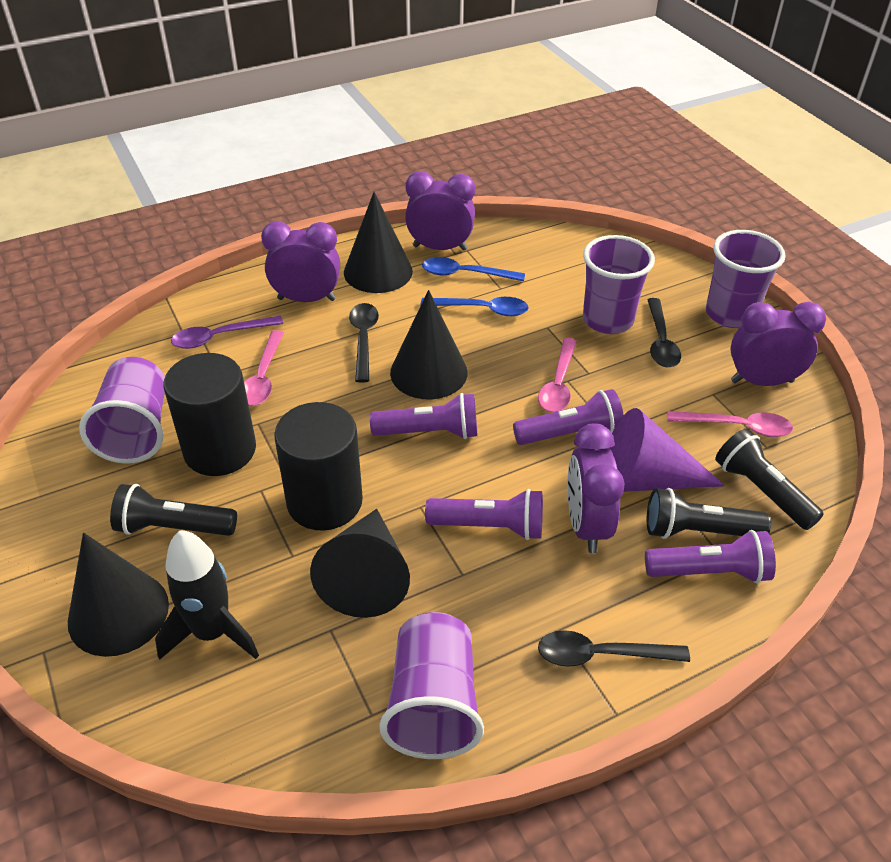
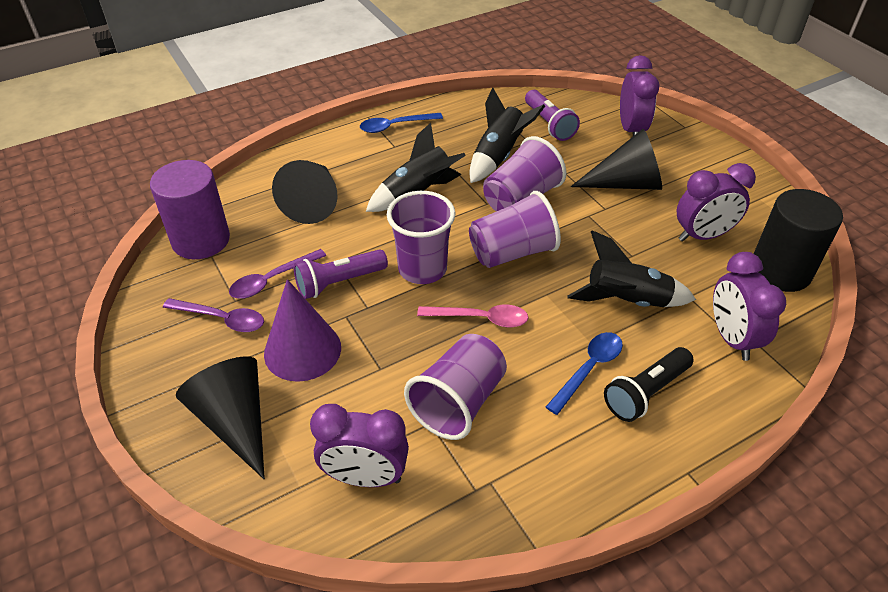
black cone: [68,533,169,657] [310,509,410,618] [344,192,413,293] [390,290,467,399] = 4 -> [176,356,265,479] [272,160,337,224] [571,129,662,190] = 3
black cylinder: [163,353,256,476] [274,402,363,531] = 2 -> [754,189,843,292] = 1
black flashlight: [110,484,237,536] [647,488,771,539] [715,429,824,530] = 3 -> [604,347,694,422] = 1
black rocket: [155,530,259,660] = 1 -> [366,123,466,212] [470,88,545,183] [567,230,696,307] = 3
black spoon: [349,303,379,383] [538,630,690,667] [647,298,681,368] = 3 -> none = 0
pink spoon: [244,330,284,406] [538,338,577,412] [667,411,793,437] = 3 -> [417,305,528,328] = 1
purple cylinder: none = 0 -> [150,160,230,259] = 1
purple flashlight: [370,393,478,439] [425,489,543,540] [513,389,624,445] [645,530,776,583] = 4 -> [294,249,388,299] [525,90,580,141] = 2
purple spoon: [171,316,284,349] = 1 -> [163,298,264,332] [229,249,326,299] = 2

